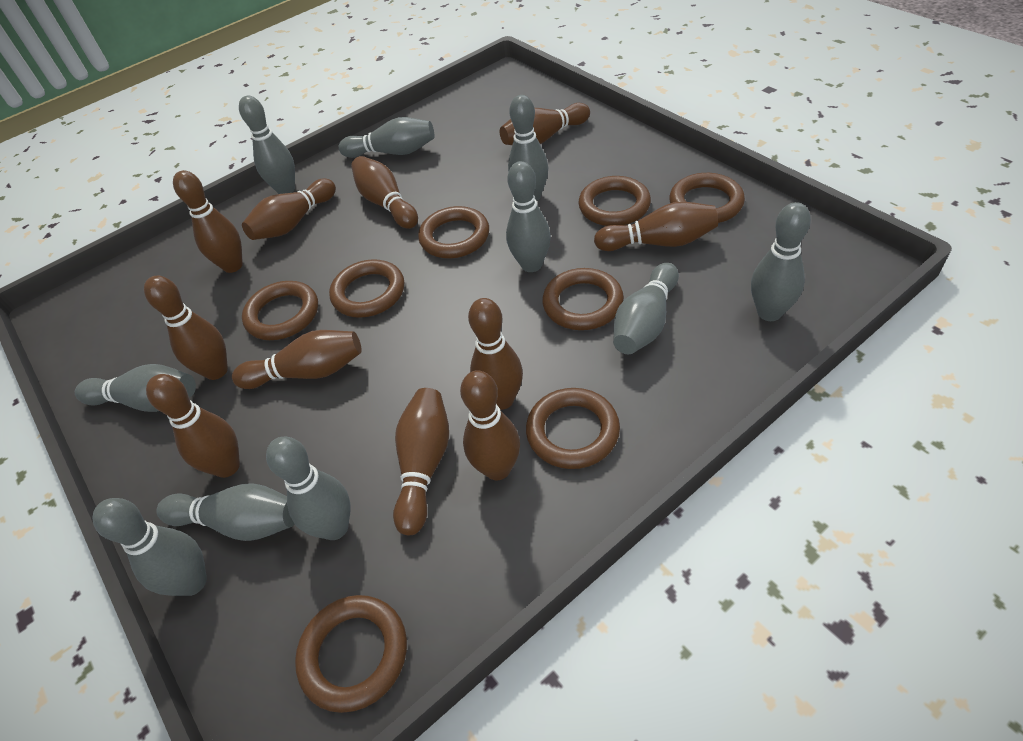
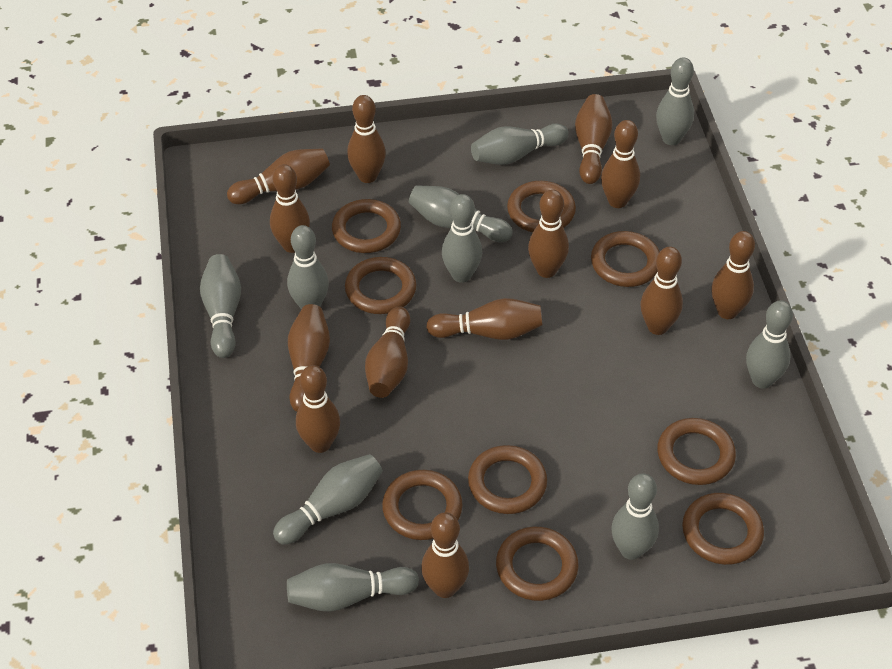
brown bowling pin: [144,276,228,380] [146,374,240,478] [173,170,243,273] [232,330,362,389] [242,178,336,240] [351,156,418,229] [393,388,449,535] [460,370,520,480] [468,298,523,410] [500,103,590,145] [594,202,718,251] = 11 -> [227,148,330,204] [270,164,310,253] [288,304,330,412] [296,365,340,453] [347,95,386,183] [365,306,410,398] [421,512,469,598] [426,298,542,340] [528,189,569,278] [575,94,613,184] [601,120,640,208] [641,247,683,335] [711,231,755,319] = 13
brown ring: [242,281,318,340] [295,595,407,713] [329,259,404,318] [418,206,489,258] [526,388,620,469] [542,268,624,330] [578,176,651,226] [669,173,745,223] = 8 -> [332,199,401,253] [345,257,416,314] [382,470,463,540] [468,445,547,514] [496,527,579,601] [507,181,576,232] [591,231,660,287] [657,418,736,485] [682,493,764,565] = 9

